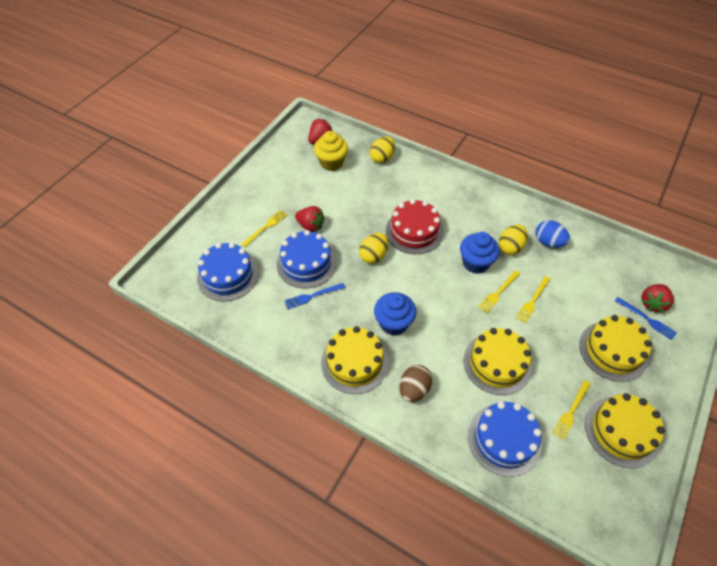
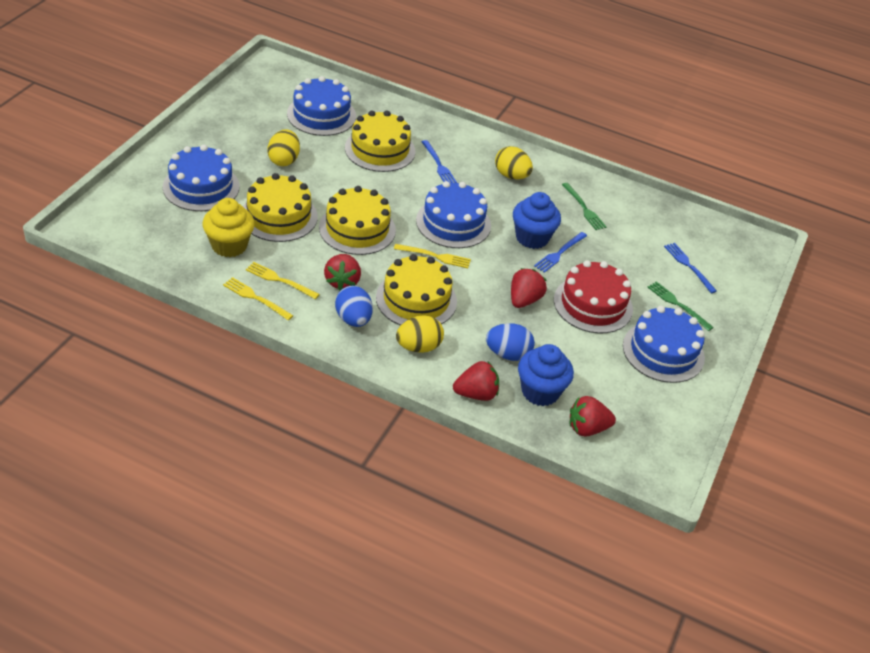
blue cake: [197,242,259,302] [276,230,337,288] [468,402,542,477] = 3 -> [163,145,240,211] [287,76,356,136] [416,181,491,248] [623,306,705,383] = 4
blue egg: [536,220,570,248] = 1 -> [335,286,373,327] [486,323,535,361] = 2
blue fork: [284,283,345,309] [615,297,677,340] = 2 -> [422,140,457,183] [534,232,587,273] [664,243,717,293] = 3
brown egg: [399,365,432,402] = 1 -> none = 0
green fork: none = 0 -> [562,183,606,230] [648,281,714,331] = 2
red strawberry: [295,206,325,232] [308,119,332,144] [641,284,674,313] = 3 -> [324,254,361,291] [453,361,499,401] [511,268,547,308] [570,396,616,437] = 4
yellow fork: [241,210,287,247] [478,270,521,313] [516,276,550,324] [553,380,590,440] = 4 -> [223,277,294,320] [246,262,320,299] [394,244,471,268] = 3

